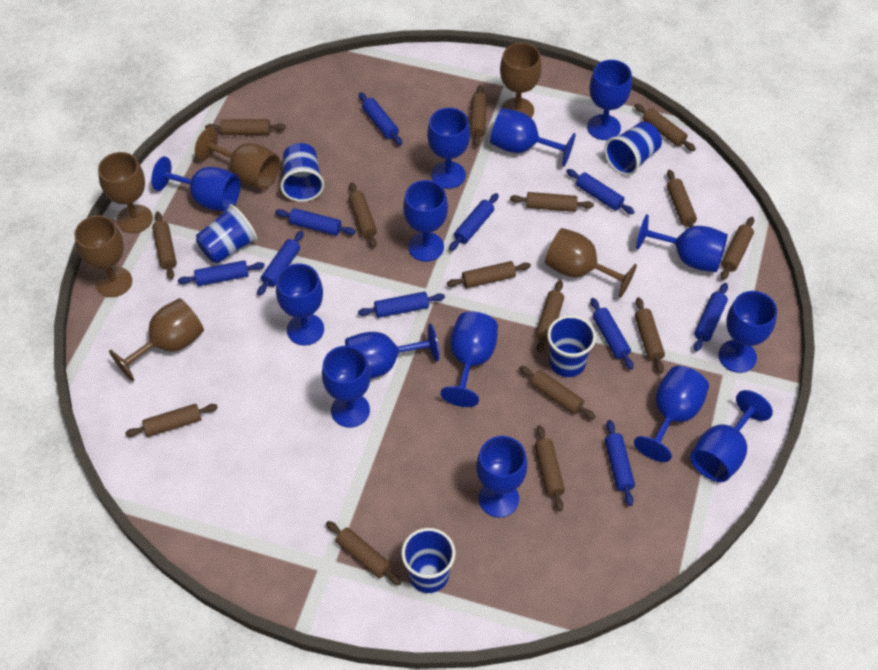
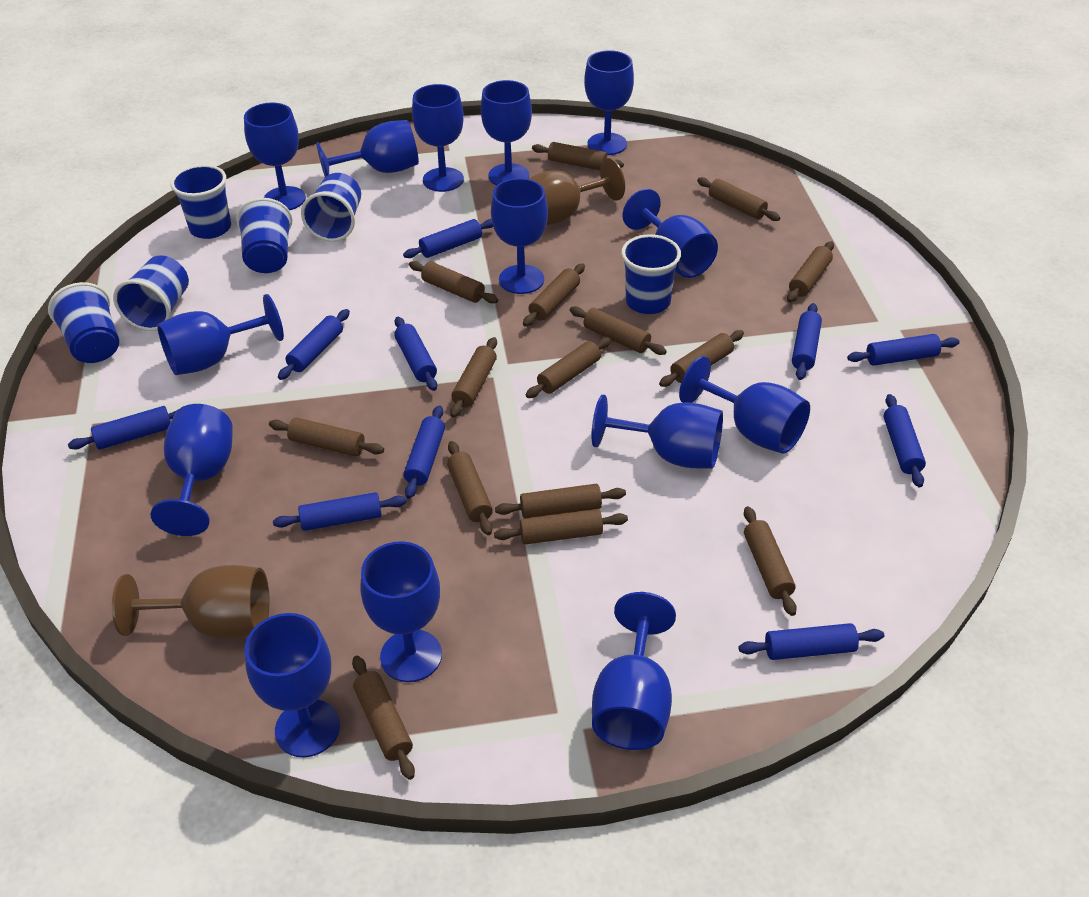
blue cup: [196,204,257,263] [280,143,324,202] [401,528,456,593] [547,315,596,377] [605,122,662,176] = 5 -> [48,282,119,363] [113,255,189,331] [170,164,231,239] [236,198,293,273] [301,173,361,242] [621,234,681,314] = 6
brown goblet: [74,216,132,297] [98,152,153,233] [109,298,204,382] [195,127,280,190] [500,43,542,118] [545,228,637,298] = 6 -> [112,565,270,639] [528,158,625,225] = 2

